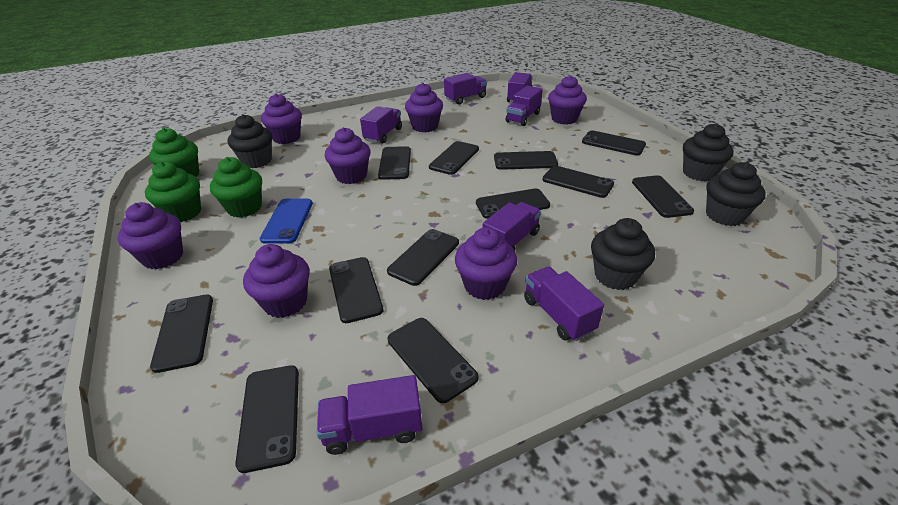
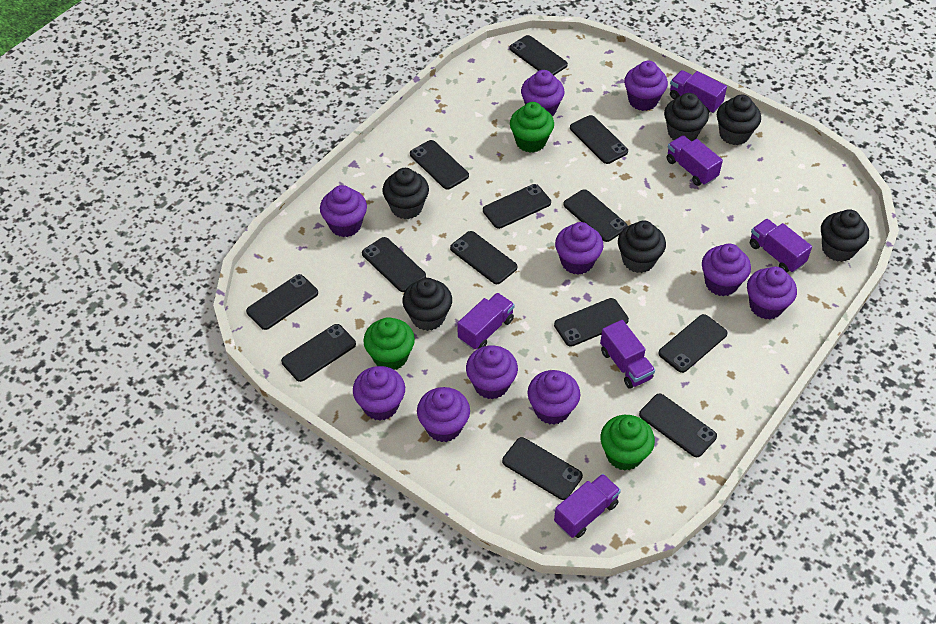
black cupcake: [227,114,272,168] [591,218,655,290] [683,123,733,181] [706,162,766,226] = 4 -> [382,168,429,219] [402,278,452,331] [618,221,666,273] [664,93,709,141] [717,94,761,145] [821,209,869,262] = 6
black phone: [150,295,213,373] [235,365,299,473] [329,257,383,323] [378,146,411,180] [387,229,459,286] [388,318,478,403] [429,141,479,175] [476,189,550,219] [494,151,558,170] [542,166,614,198] [582,130,646,156] [632,175,694,218] = 12 -> [246,274,318,330] [281,324,356,382] [362,237,426,292] [410,140,469,190] [450,231,517,284] [483,184,551,229] [502,437,583,500] [510,35,568,75] [554,298,629,347] [563,189,628,242] [570,115,628,164] [639,394,717,457] [658,314,728,373] = 13
blue phone: [260,199,313,244] = 1 -> none = 0
purple cupcake: [118,202,183,269] [243,244,310,318] [261,93,302,144] [325,127,370,184] [405,83,443,133] [455,227,517,300] [548,75,587,125] = 7 -> [320,185,367,237] [353,366,405,421] [417,387,470,442] [466,345,518,399] [521,70,564,116] [527,370,580,425] [555,222,604,275] [624,61,668,111] [702,243,751,296] [747,267,797,320] = 10
purple truck: [317,375,423,455] [360,106,402,143] [444,73,487,104] [483,202,541,251] [506,86,543,126] [507,72,533,102] [524,266,604,341] = 7 -> [458,293,515,350] [554,474,621,538] [600,320,655,389] [667,135,723,186] [670,70,727,113] [750,219,812,273] = 6

